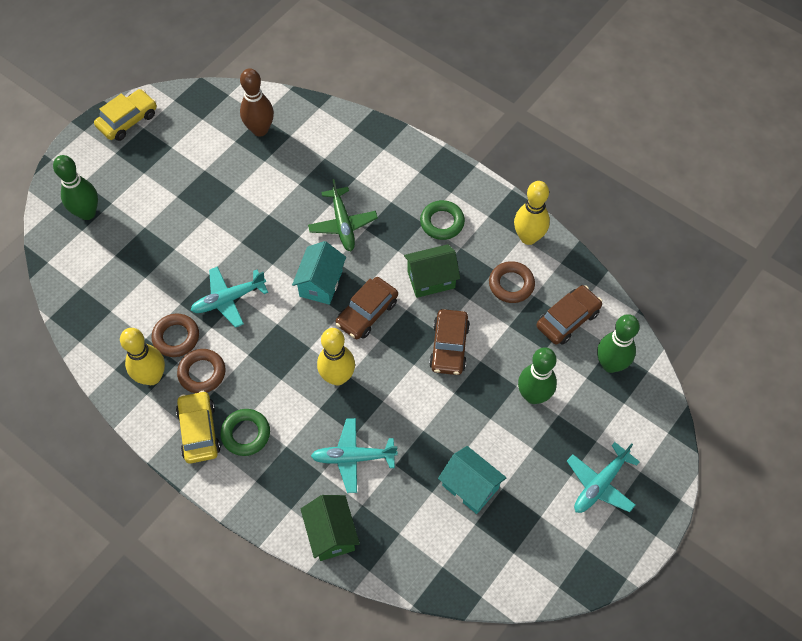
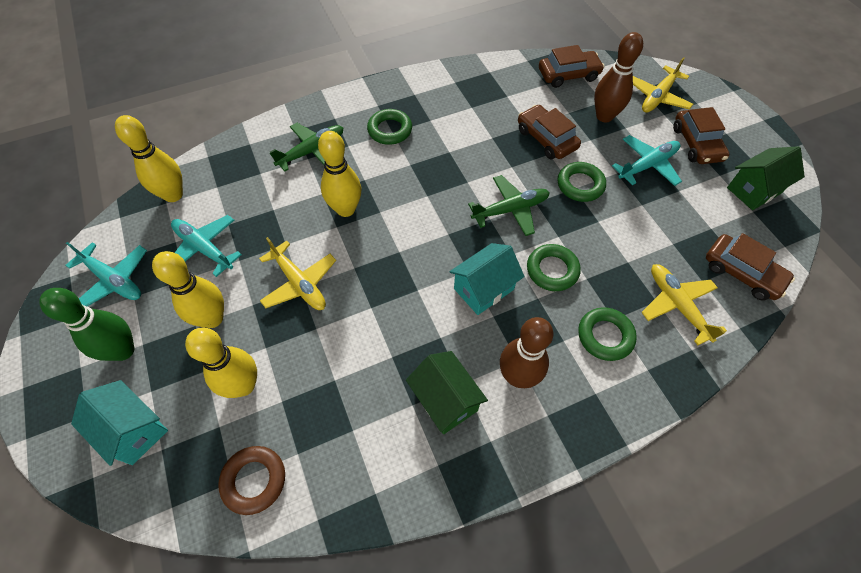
brown bowling pin: [240,68,274,137] = 1 -> [500,317,554,388] [594,32,643,122] = 2
brown car: [336,277,398,339] [429,309,470,375] [537,285,602,345] = 3 -> [518,105,581,159] [539,45,604,88] [673,107,730,164] [706,233,795,301] = 4
brown ring: [152,314,199,357] [177,349,225,393] [489,261,535,303] = 3 -> [218,446,285,515] = 1
green bowling pin: [53,155,98,220] [518,347,557,404] [597,314,640,373] = 3 -> [39,288,135,361] = 1
green plane: [308,179,378,251] = 1 -> [270,123,343,172] [468,175,550,236] = 2
green ring: [220,409,270,456] [420,200,465,240] = 2 -> [367,109,412,145] [527,244,580,291] [558,162,606,202] [578,307,637,361] = 4
yellow bowling pin: [120,328,165,385] [317,328,355,386] [514,181,550,245] = 3 -> [115,115,183,202] [152,251,224,328] [185,328,257,398] [318,131,361,217] = 4
yellow car: [94,89,157,141] [176,391,221,463] = 2 -> none = 0
yellow plane: none = 0 -> [259,237,336,310] [633,57,693,113] [641,264,727,345] = 3

